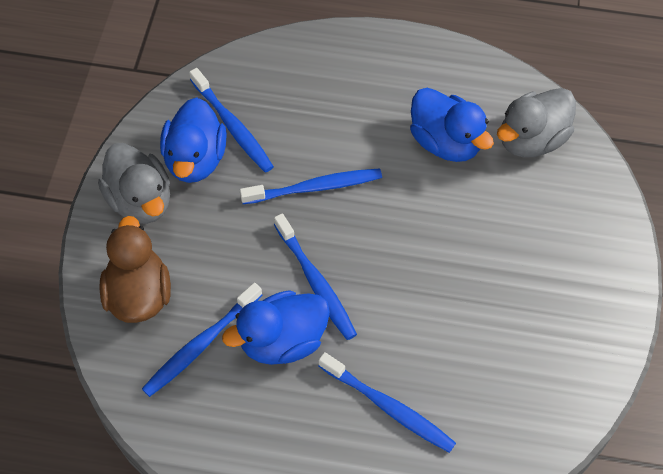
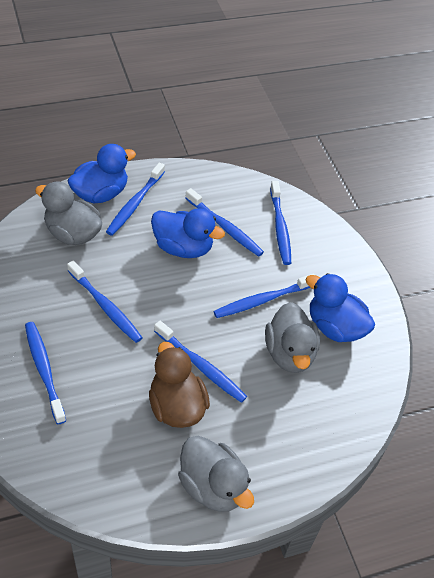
blue toothbrush: [142,283,263,397] [189,68,274,173] [240,169,382,204] [274,213,357,340] [318,352,456,453] = 5 -> [25,322,66,424] [67,261,143,343] [106,163,165,236] [154,321,247,403] [185,188,264,257] [213,274,315,318] [270,181,291,265] = 7
grey duck: [98,143,170,224] [497,88,576,158] = 2 -> [35,181,102,245] [178,436,254,512] [265,302,320,373] = 3

